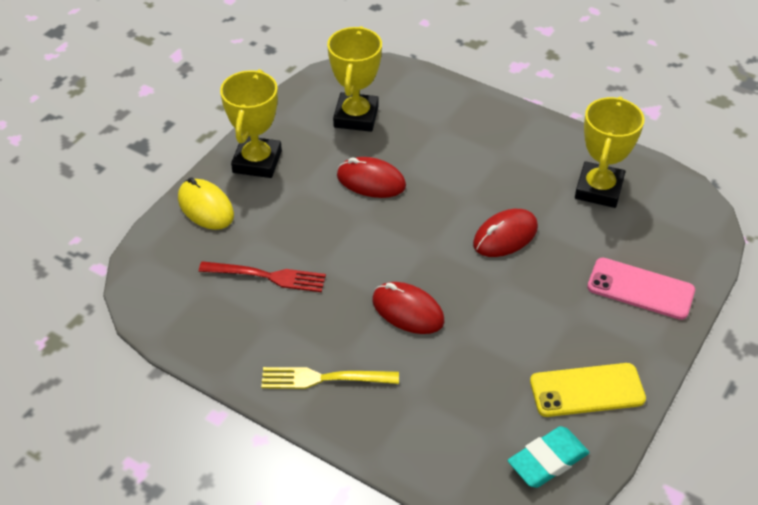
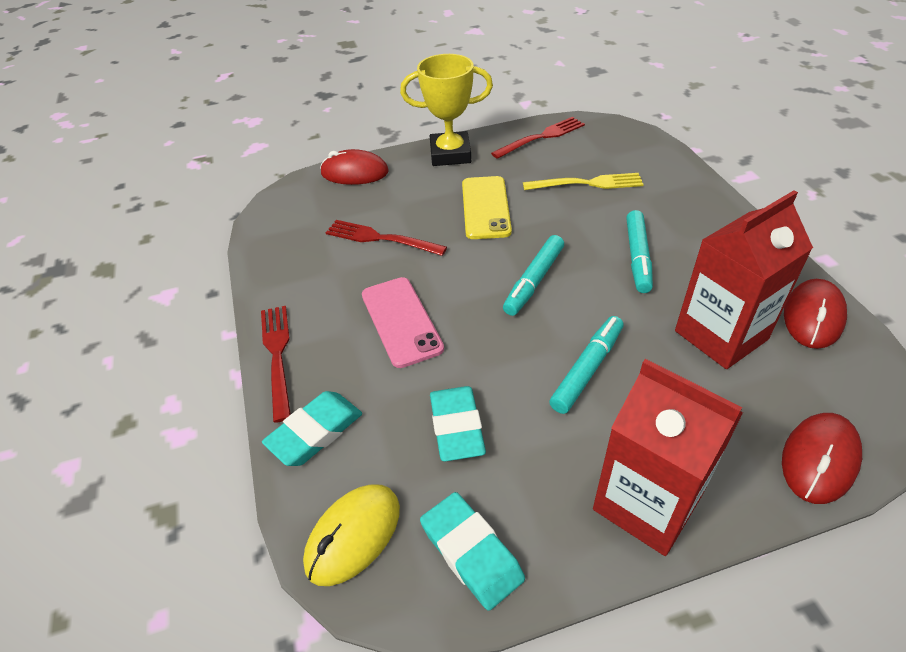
red carton: none = 0 -> [593,359,743,556] [675,190,813,369] = 2
red fork: [199,261,326,292] = 1 -> [261,306,291,423] [326,220,447,256] [491,117,585,159] = 3
turquoise eraser: [508,426,589,488] = 1 -> [262,391,362,466] [420,492,525,611] [430,386,486,462] = 3
turquoise marker: none = 0 -> [503,235,564,316] [549,316,623,414] [626,210,653,293] = 3
yellow trophy: [220,69,282,178] [327,26,382,132] [575,97,645,208] = 3 -> [400,54,493,166] = 1

